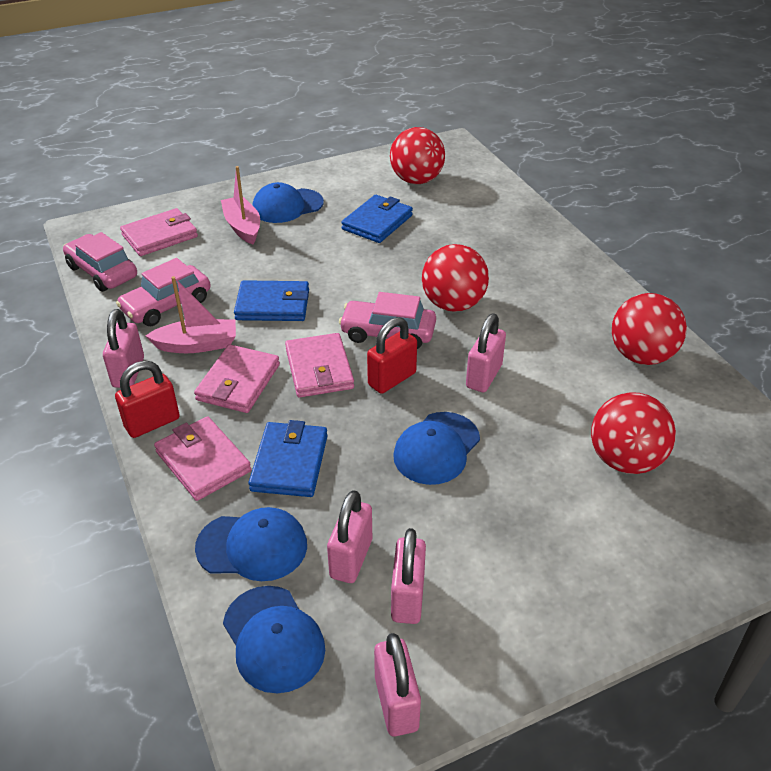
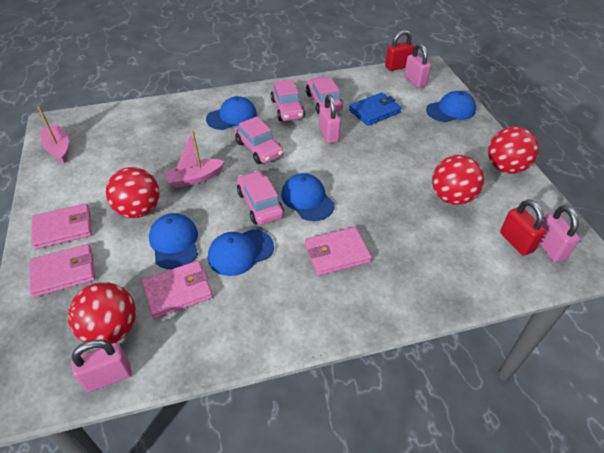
blue cap: [195,507,307,581] [223,586,325,693] [252,182,324,223] [393,412,480,485] = 4 -> [149,213,198,269] [206,96,257,130] [208,229,274,276] [281,173,335,221] [426,91,476,122] = 5
blue wallet: [234,280,309,321] [248,420,328,497] [341,195,413,243] = 3 -> [349,92,402,126] = 1
pink car: [63,232,137,292] [116,258,211,326] [339,292,436,349] = 3 -> [235,117,284,164] [237,171,284,225] [270,79,305,121] [306,77,343,114] = 4
pink padlock: [103,309,144,388] [327,490,372,583] [374,633,421,737] [391,528,426,624] [466,313,506,393] = 5 -> [71,340,132,392] [319,95,341,144] [404,43,431,88] [539,205,580,262] = 4

